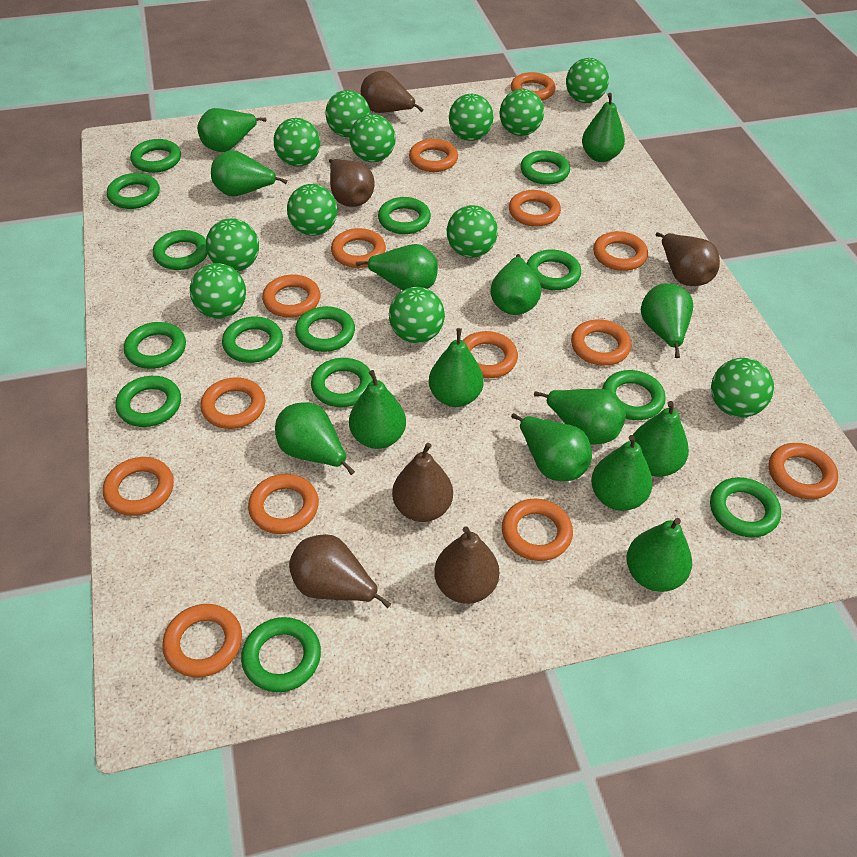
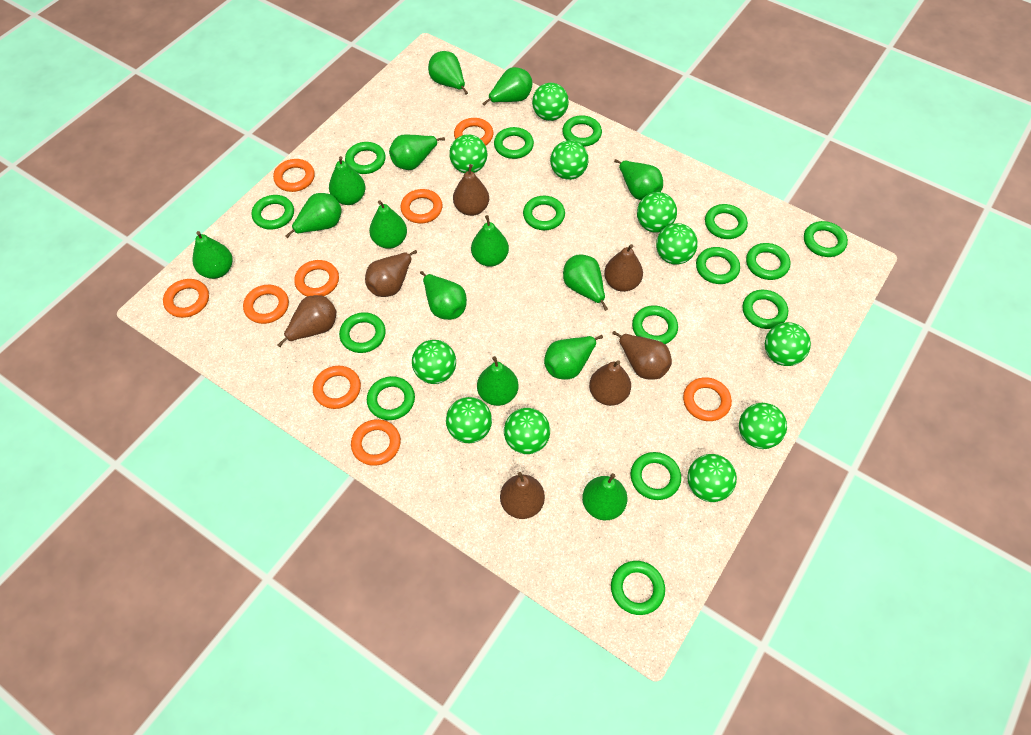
brown pear: [289,534,391,608] [329,159,375,207] [361,71,424,113] [392,443,453,522] [434,526,499,604] [655,232,720,286] = 6 -> [277,295,336,347] [365,250,417,297] [453,164,489,216] [500,472,545,519] [589,360,631,406] [604,244,643,292] [612,331,672,380] = 7
green ball: [190,263,246,319] [206,218,259,272] [274,118,320,166] [287,184,337,236] [325,90,370,137] [350,114,396,162] [389,287,445,343] [447,205,498,258] [449,94,494,141] [500,89,544,136] [566,58,609,103] [711,358,774,418] = 12 -> [412,340,456,384] [446,397,492,443] [449,134,488,173] [504,408,550,454] [532,83,569,121] [550,140,588,180] [637,192,677,233] [656,223,698,265] [687,454,737,502] [739,403,787,449] [765,322,811,366] = 11
green ring: [107,173,160,209] [115,376,181,427] [124,322,186,369] [130,139,181,173] [153,230,208,270] [222,316,283,363] [241,617,321,692] [295,306,355,352] [311,358,373,407] [378,197,431,234] [520,150,570,185] [526,249,581,290] [602,370,666,420] [710,477,781,538] = 14 -> [252,195,294,230] [339,312,386,353] [345,142,386,174] [367,376,415,420] [494,127,534,159] [523,196,565,230] [562,115,602,147] [611,561,665,615] [630,452,681,500] [632,305,678,344] [696,247,740,284] [705,204,748,239] [743,290,788,329] [746,243,790,280] [804,221,848,257] = 15
orange ring: [103,457,174,516] [162,604,242,677] [200,377,265,429] [248,474,319,534] [262,274,320,318] [331,228,386,268] [409,139,458,172] [462,331,518,378] [502,499,573,561] [509,190,561,227] [511,72,556,101] [571,319,631,366] [593,231,648,271] [769,443,838,499] = 14 -> [163,279,209,318] [243,285,289,324] [273,159,315,192] [294,260,339,297] [313,366,361,409] [351,419,401,466] [400,189,442,223] [454,118,493,146] [683,377,732,421] = 9

